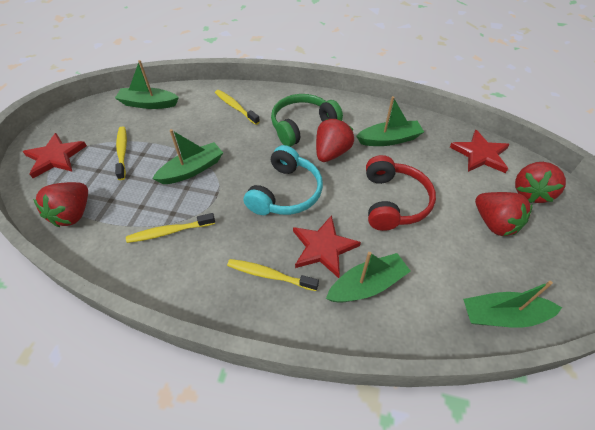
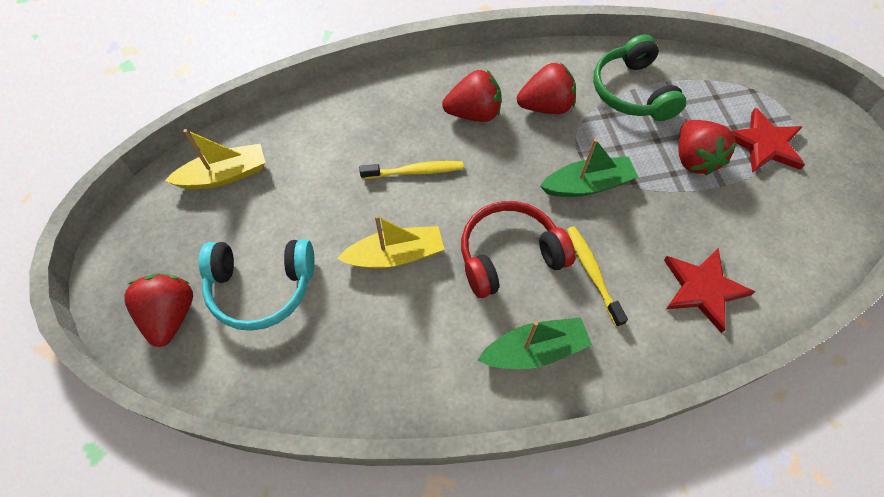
green boat: [115,60,179,109] [152,129,223,184] [326,252,411,303] [356,96,424,146] [463,281,562,328] = 5 -> [477,317,592,369] [540,138,638,197] = 2
red star: [23,133,87,178] [293,215,361,278] [450,130,510,173] = 3 -> [664,248,755,333] [732,107,805,173] = 2
yellow boat: none = 0 -> [165,129,266,190] [337,215,444,269] = 2
yellow toothbrush: [115,127,127,180] [126,213,215,243] [215,90,260,125] [227,259,319,291] = 4 -> [359,161,464,179] [567,226,628,327] = 2

